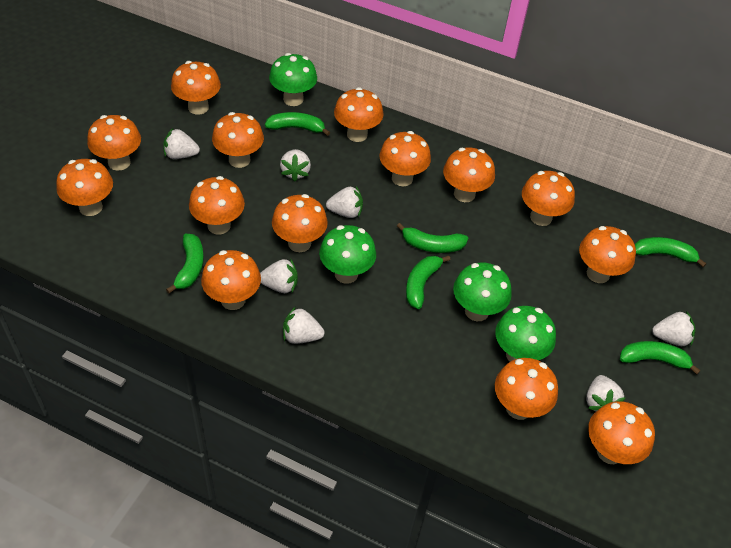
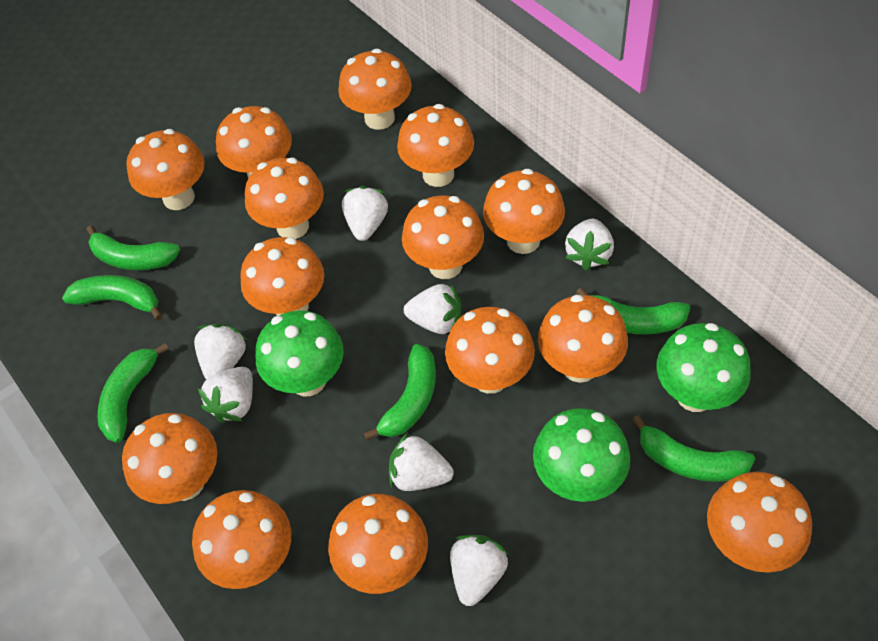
green mushroom: [269,53,317,106] [319,225,376,284] [453,262,512,321] [495,306,556,362] = 4 -> [255,311,344,396] [533,408,630,502] [656,323,751,412] = 3

